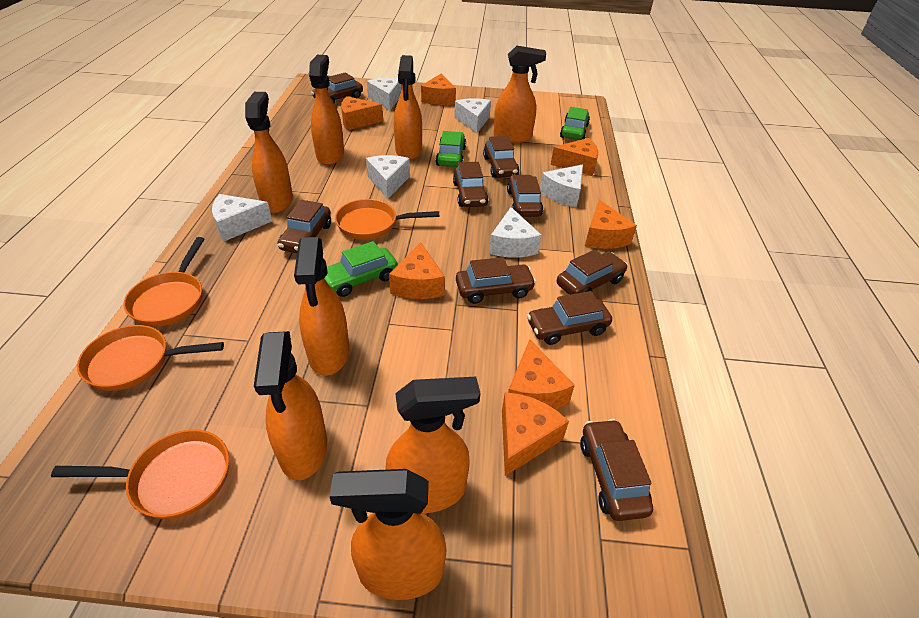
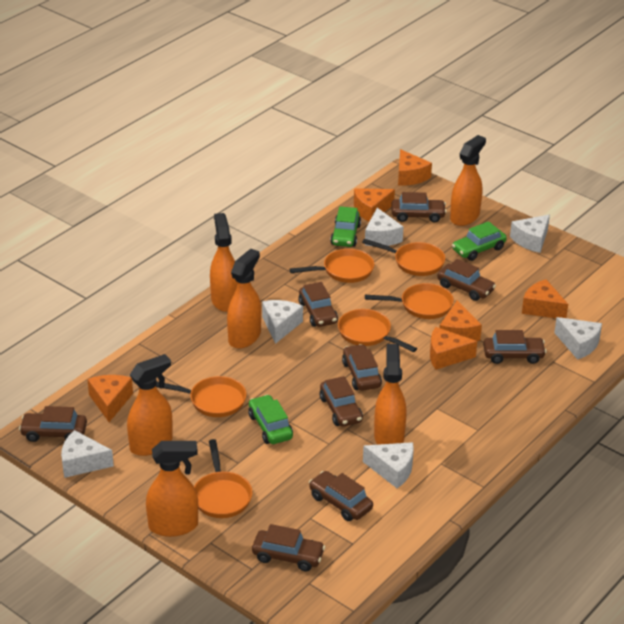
orange cheese: [341,96,383,130] [389,242,445,299] [421,73,456,105] [502,392,569,476] [508,339,575,409] [551,138,598,176] [585,200,637,249] = 7 -> [87,375,133,422] [354,188,395,222] [398,149,432,186] [430,327,477,369] [439,300,482,341] [522,279,568,318] = 6
orange pan: [51,429,229,519] [77,325,224,391] [123,237,204,327] [335,199,439,240] = 4 -> [156,376,247,417] [194,439,253,518] [290,249,374,283] [338,309,417,352] [362,239,445,276] [365,283,454,319] = 6
orange spray bottle: [245,92,293,213] [254,331,327,481] [294,237,349,376] [309,55,344,165] [329,469,447,600] [385,377,480,514] [394,55,422,160] [494,46,546,143] = 8 -> [127,354,173,456] [146,441,198,537] [210,213,238,312] [227,249,261,349] [374,344,407,445] [450,135,486,226] = 6

